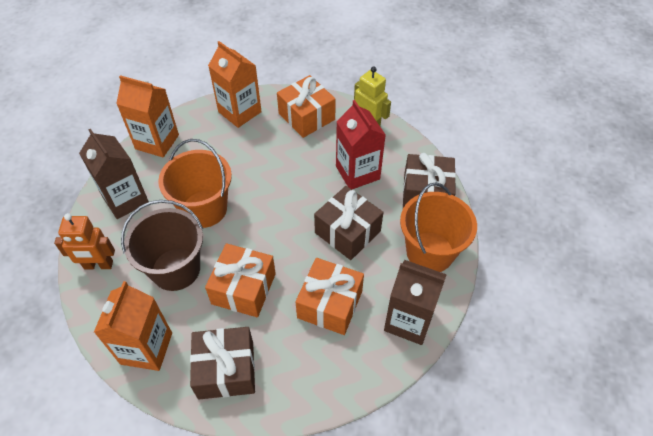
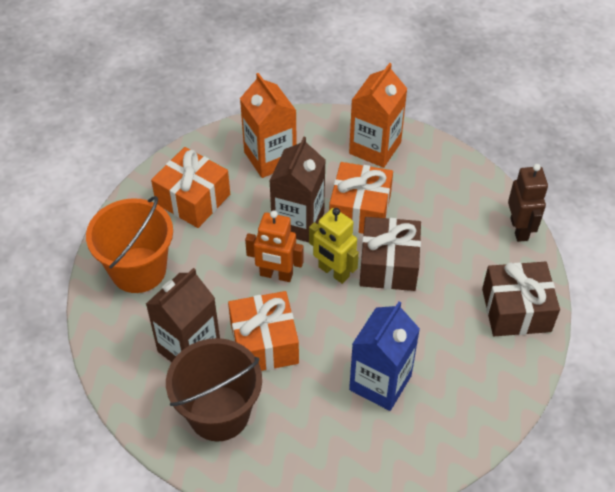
blue carton: none = 0 -> [349,302,420,411] = 1
brown gift: [190,327,255,399] [314,186,383,260] [403,153,456,208] = 3 -> [359,217,421,291] [482,262,560,336] = 2
brown robot: none = 0 -> [508,164,548,242] = 1
orange bucket: [158,139,232,228] [400,182,477,272] = 2 -> [86,196,173,293] = 1
orange carton: [94,281,172,371] [116,75,179,157] [208,41,262,128] = 3 -> [240,73,297,178] [349,63,407,168] = 2
red carton: [336,100,386,189] = 1 -> none = 0

